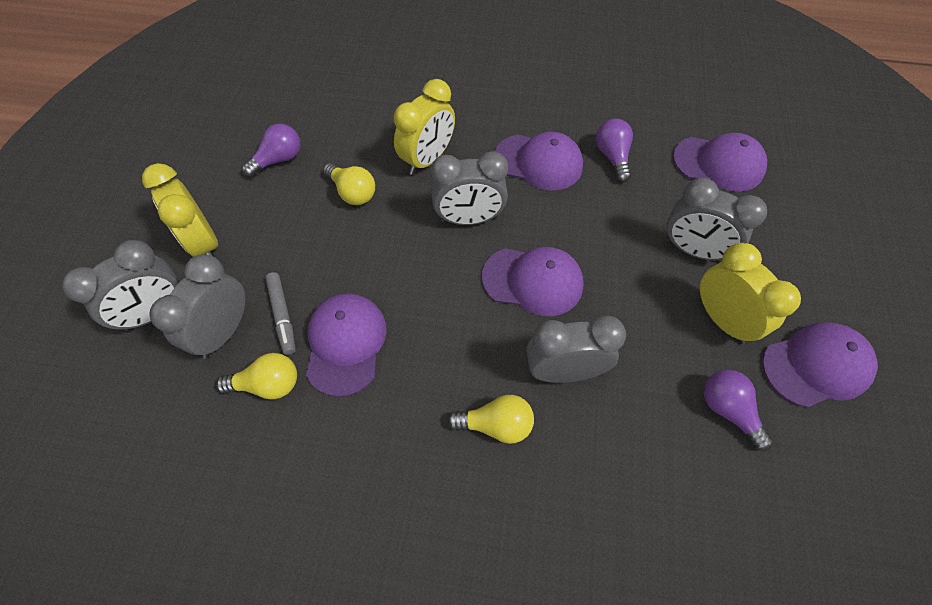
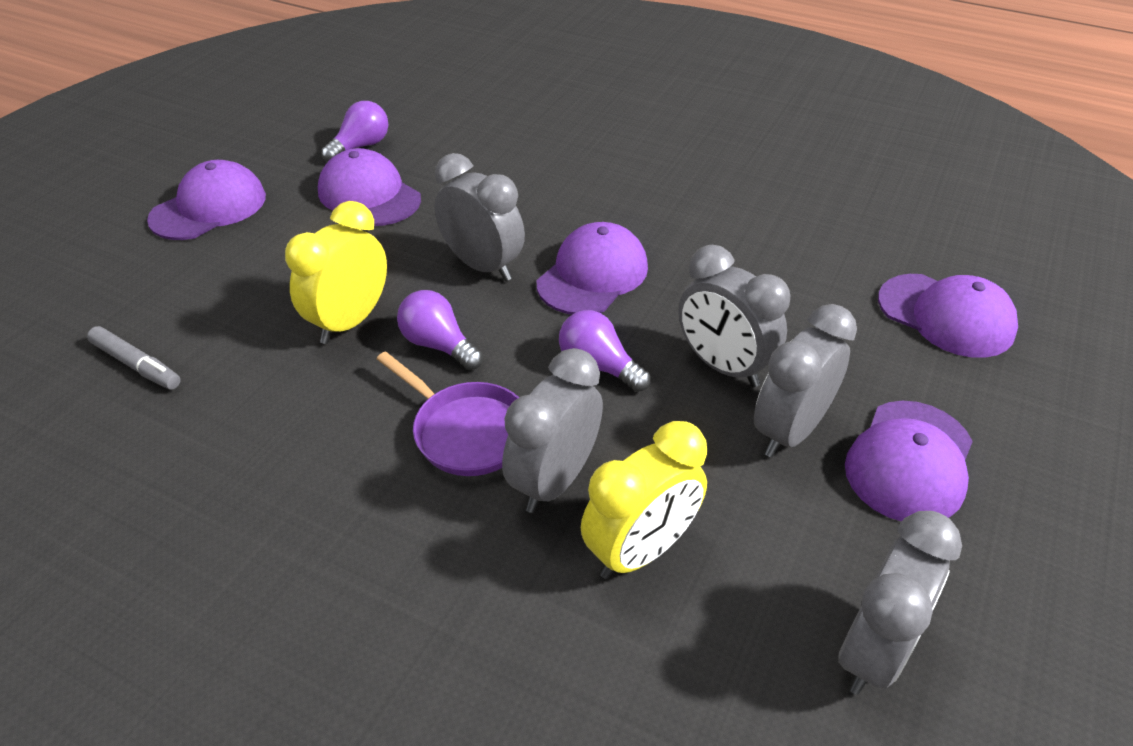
purple pan: none = 0 -> [377,351,519,476] = 1
yellow clock: [142,163,218,257] [394,79,455,175] [700,243,801,344] = 3 -> [285,201,387,344] [581,421,707,579] = 2
yellow light bulb: [216,353,297,400] [323,163,375,205] [447,395,534,444] = 3 -> none = 0

